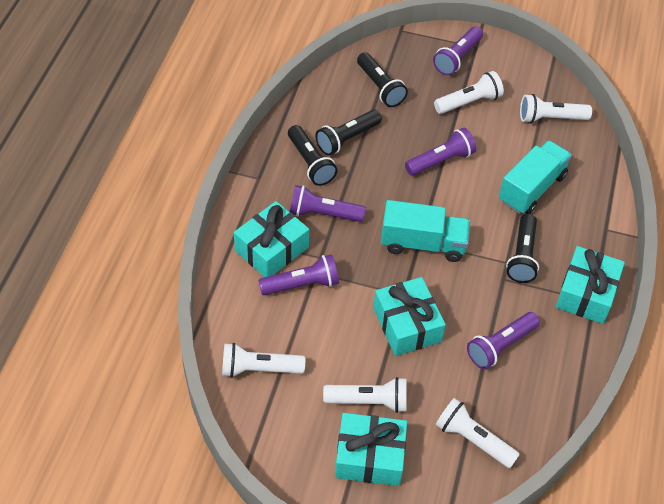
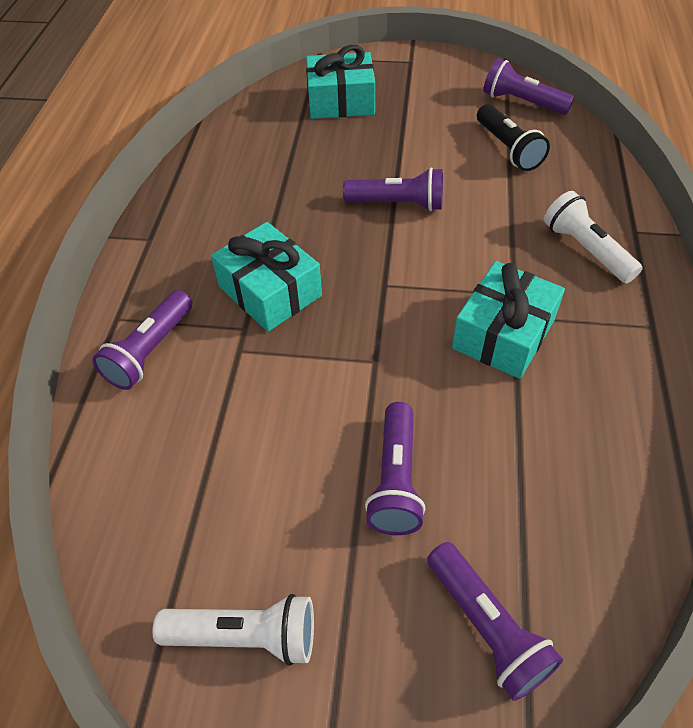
black flashlight: [288,125,337,186] [315,109,382,156] [357,52,408,107] [506,214,539,283] = 4 -> [477,104,550,171] = 1
turquoise gift: [234,201,309,277] [335,413,407,486] [373,277,446,356] [556,246,625,324] = 4 -> [211,222,322,332] [306,45,375,119] [452,261,565,379] = 3
turquoise truck: [381,200,470,262] [499,140,572,214] = 2 -> none = 0
white flashlight: [222,343,305,378] [323,377,407,413] [434,71,504,114] [436,398,520,468] [520,94,592,123] = 5 -> [153,594,314,666] [544,191,643,283] = 2

